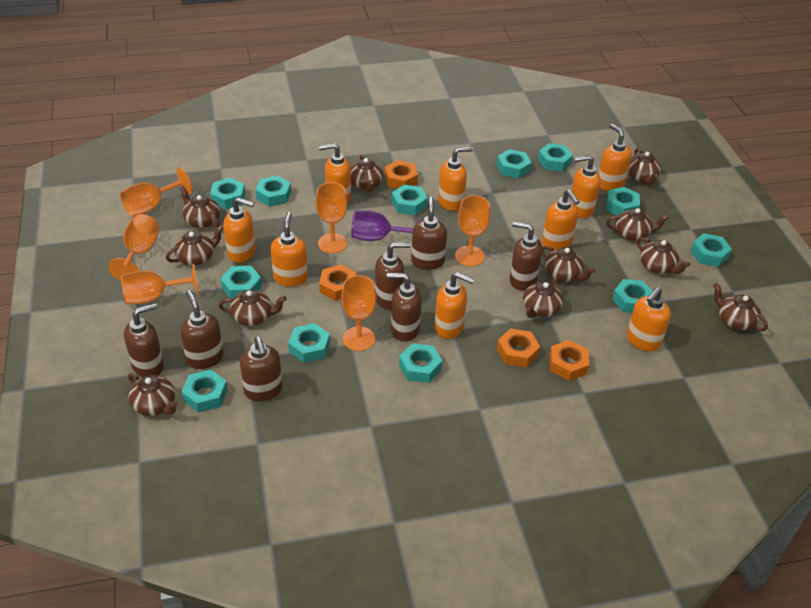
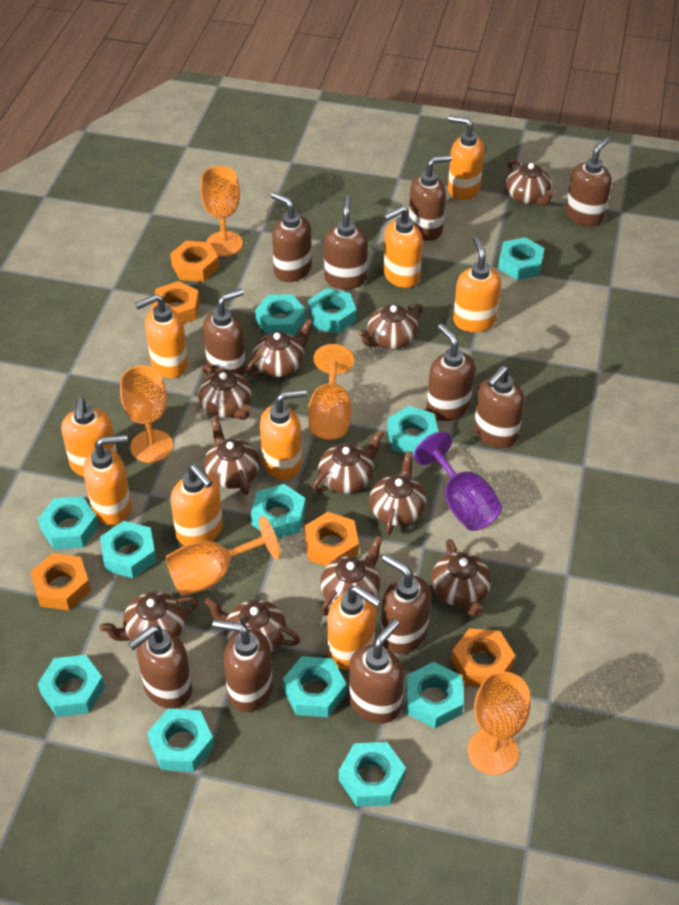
brown soap dispenser: [124,303,164,377] [180,290,224,369] [240,337,283,402] [375,242,411,310] [387,273,422,342] [411,197,447,270] [509,221,543,290] = 7 -> [128,625,192,709] [203,288,246,376] [213,620,273,712] [271,192,312,282] [324,196,368,289] [349,619,404,723] [380,554,431,654] [409,155,452,241] [427,324,475,421] [474,366,525,448] [565,137,612,226] = 11
orange goblet: [108,214,159,280] [120,167,192,217] [121,263,199,304] [316,182,347,253] [341,275,376,351] [455,195,490,267] = 6 -> [120,365,173,463] [166,516,280,596] [200,166,243,256] [308,344,354,440] [467,671,531,775] = 5
orange nut: [319,264,357,301] [385,160,418,189] [497,328,540,367] [549,340,589,381] = 4 -> [30,553,91,610] [152,281,200,324] [170,241,219,282] [305,512,359,566] [451,628,515,687] = 5

